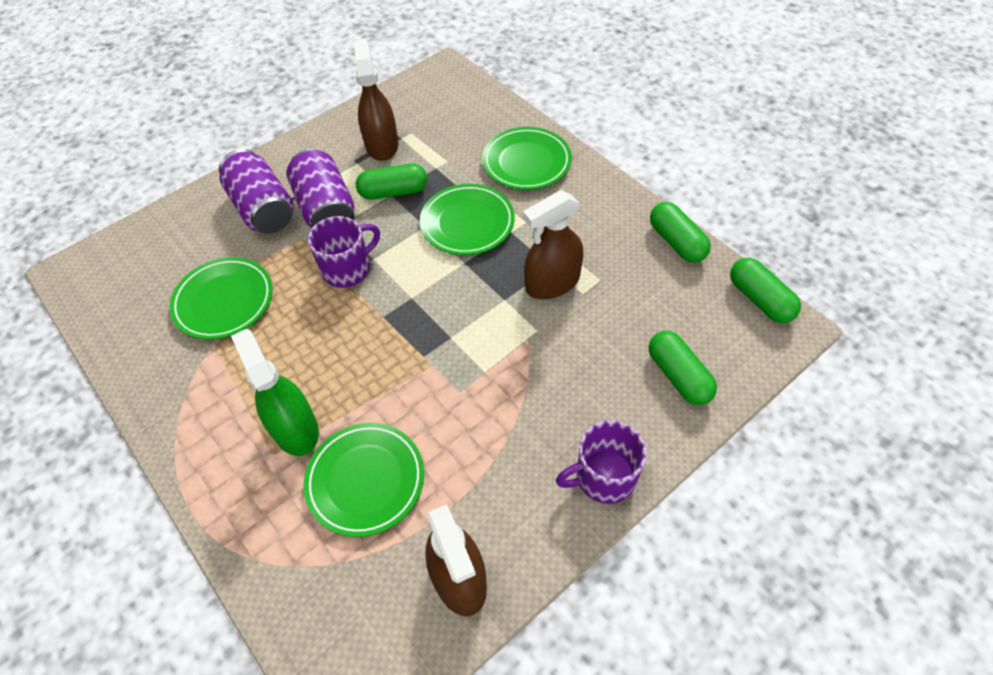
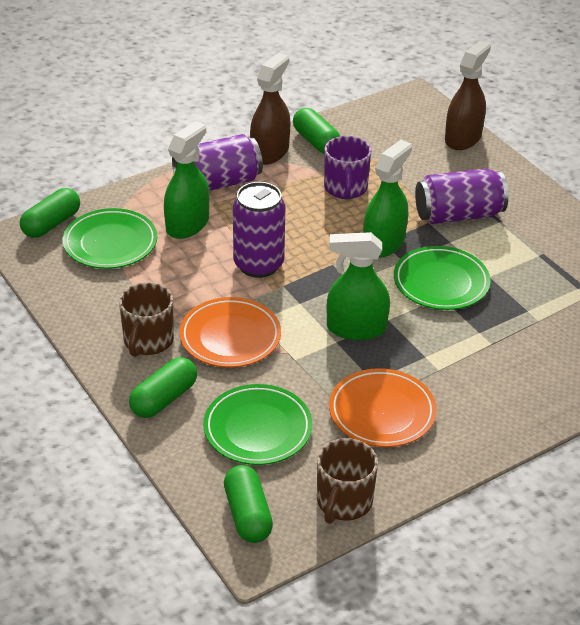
brown mug: none = 0 -> [119,282,174,357] [317,438,378,524] = 2
brown spray bottle: [354,40,398,161] [425,504,487,616] [523,190,584,299] = 3 -> [250,53,290,165] [445,41,491,150] = 2
green plate: [169,257,273,340] [303,423,424,537] [420,184,514,255] [482,127,572,190] = 4 -> [63,208,157,269] [203,384,312,465] [394,246,491,310] = 3
green spray bottle: [231,329,319,456] = 1 -> [164,121,209,239] [326,232,390,340] [363,140,412,258] = 3
orange plate: none = 0 -> [180,297,281,367] [329,368,437,447] = 2
purple can: [219,149,294,234] [286,149,355,228] = 2 -> [172,134,263,191] [233,182,285,278] [415,168,508,224] = 3
purple mug: [308,216,380,288] [556,420,647,504] = 2 -> [324,136,371,199] = 1

